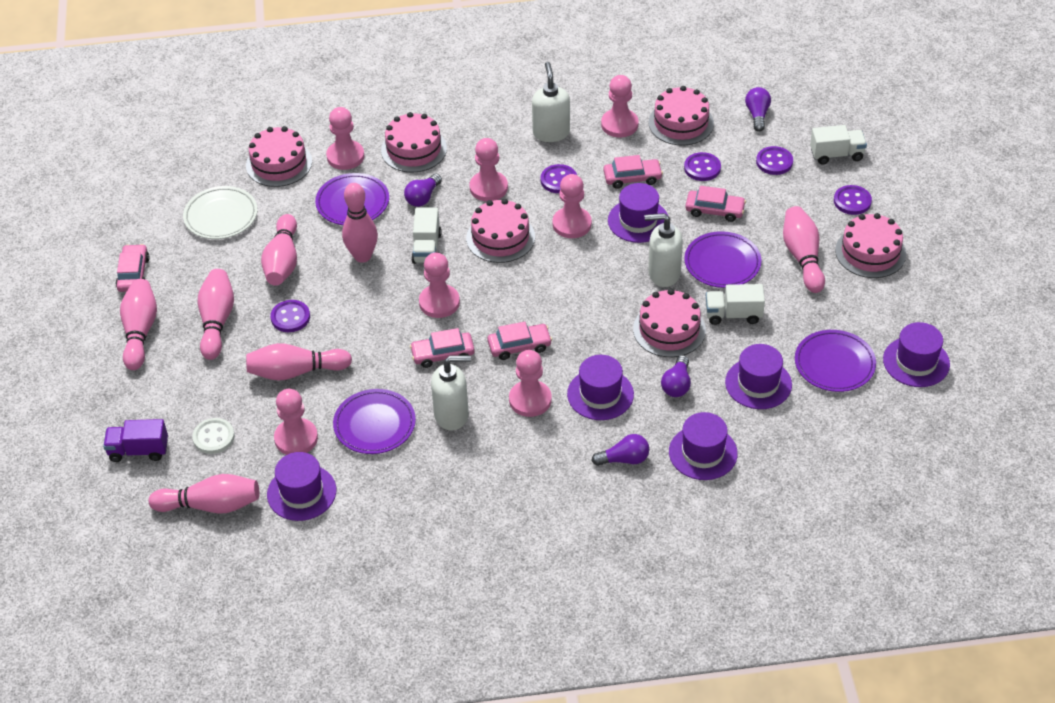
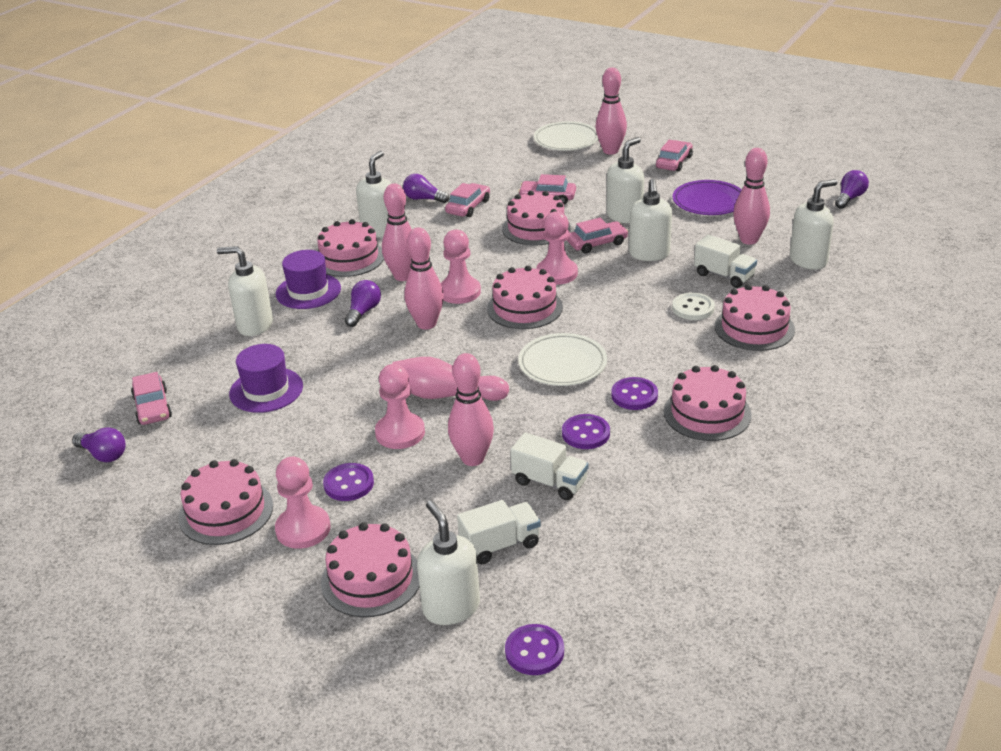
pink bowling pin: [120,279,157,370] [149,474,260,513] [198,269,234,360] [246,343,352,381] [261,214,297,286] [342,183,378,263] [783,206,825,293] = 7 -> [382,183,412,281] [392,357,509,401] [405,227,444,330] [448,353,494,466] [596,67,627,155] [733,148,770,245] = 6
pink cake: [246,126,312,187] [381,112,447,173] [466,199,535,263] [633,289,706,357] [649,86,714,146] [835,213,906,278] = 6 -> [178,459,273,545] [317,219,384,277] [321,522,419,617] [487,266,563,329] [502,191,570,246] [664,365,752,441] [715,284,795,351] = 7
pink pawn: [274,389,318,455] [326,107,364,170] [419,252,460,318] [469,138,508,201] [509,350,552,417] [552,174,592,238] [601,75,638,137] = 7 -> [275,457,331,549] [375,364,425,449] [441,230,481,304] [536,211,578,285] = 4
purple button: [270,300,310,332] [541,164,577,193] [684,152,721,181] [756,146,793,175] [834,185,872,215] = 5 -> [323,463,374,501] [505,624,564,675] [562,414,610,449] [611,377,658,410] = 4
purple hat: [267,452,336,521] [567,355,634,420] [608,183,668,243] [669,412,738,480] [725,344,792,409] [883,322,950,387] = 6 -> [229,344,303,413] [276,250,341,309] = 2
purple plate: [315,173,389,225] [333,389,416,454] [684,231,762,288] [795,330,876,392] = 4 -> [673,180,742,215] = 1
purple truck: [103,419,168,462] = 1 -> none = 0
white plate: [183,186,258,239] = 1 -> [518,333,607,386] [534,121,598,151] = 2
white soap dispenser: [431,355,471,430] [532,62,570,142] [645,213,683,287] = 3 -> [217,246,273,336] [356,151,391,238] [417,500,480,625] [607,137,644,223] [629,179,672,261] [790,179,838,270] = 6

